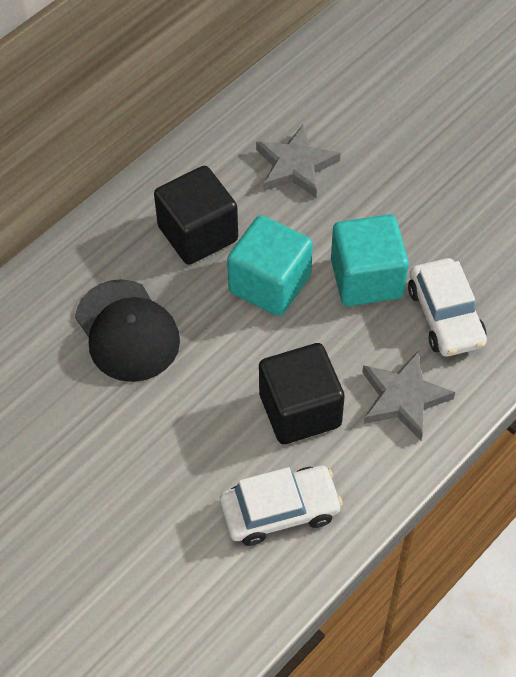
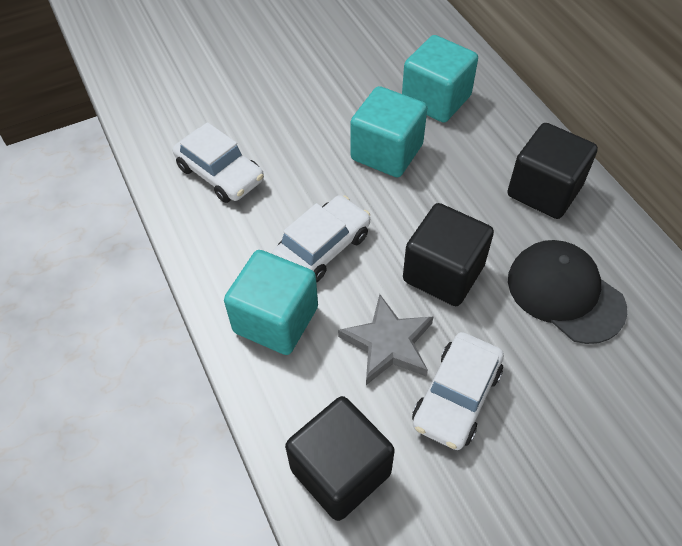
black cube: [154,166,238,265] [259,343,345,444] = 2 -> [285,396,395,521] [403,203,494,306] [507,123,598,219] = 3
grey star: [256,125,341,198] [362,351,455,440] = 2 -> [338,294,434,385] = 1
turquoise cube: [227,215,313,316] [331,214,409,306] = 2 -> [224,250,318,355] [350,86,427,178] [402,35,478,123] = 3
white car: [220,466,343,546] [408,258,487,356] = 2 -> [173,122,264,203] [272,195,370,283] [412,332,504,450] = 3

